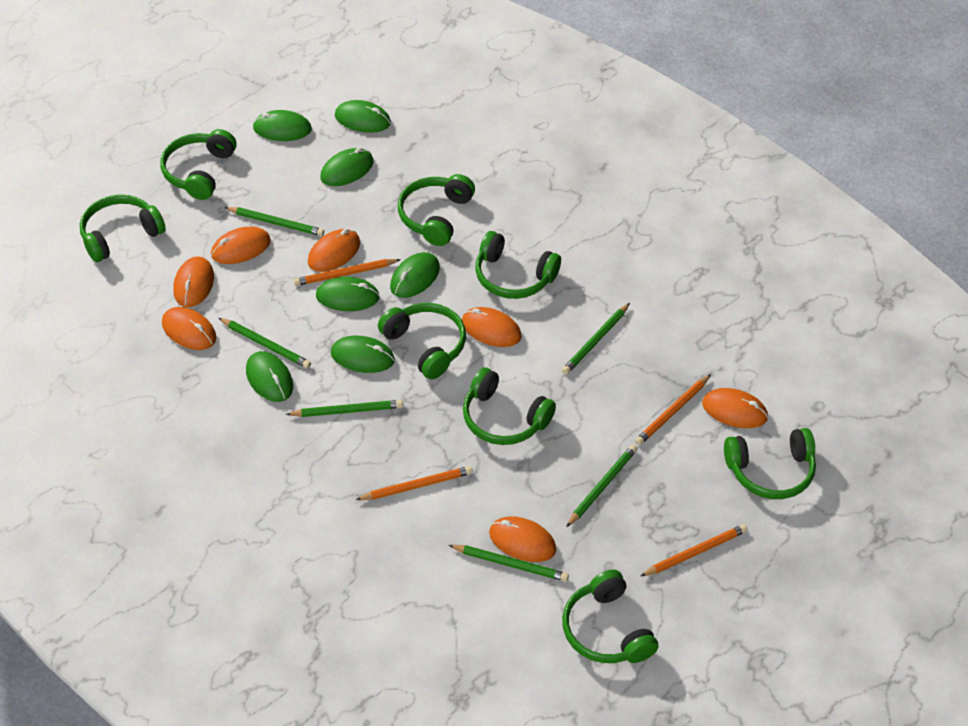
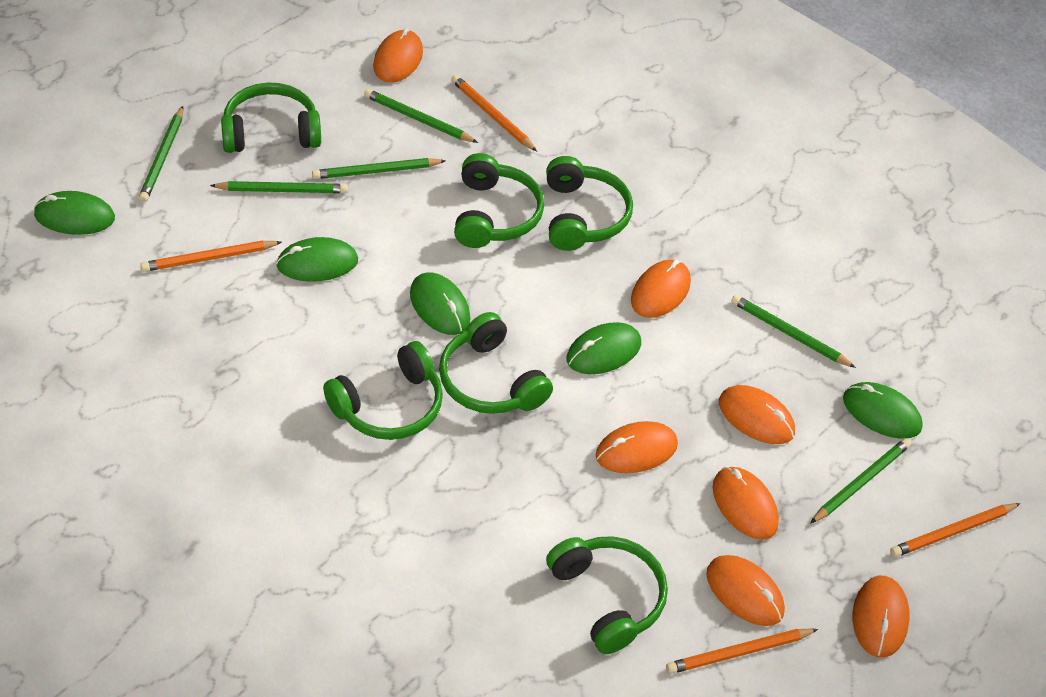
green headphones: [80,195,166,262] [160,129,236,200] [378,303,466,379] [398,174,475,246] [463,367,556,445] [475,231,561,299] [562,569,658,663] [724,428,816,499] = 8 -> [221,83,321,153] [323,341,443,440] [439,312,553,414] [454,153,544,248] [546,156,633,251] [546,536,668,654] = 6
green mouse: [246,351,293,402] [253,110,312,141] [316,277,380,311] [320,148,374,186] [331,336,395,373] [335,100,391,133] [390,252,440,298] = 7 -> [34,191,115,235] [276,237,358,282] [410,272,470,335] [566,322,641,374] [843,382,923,439] = 5

